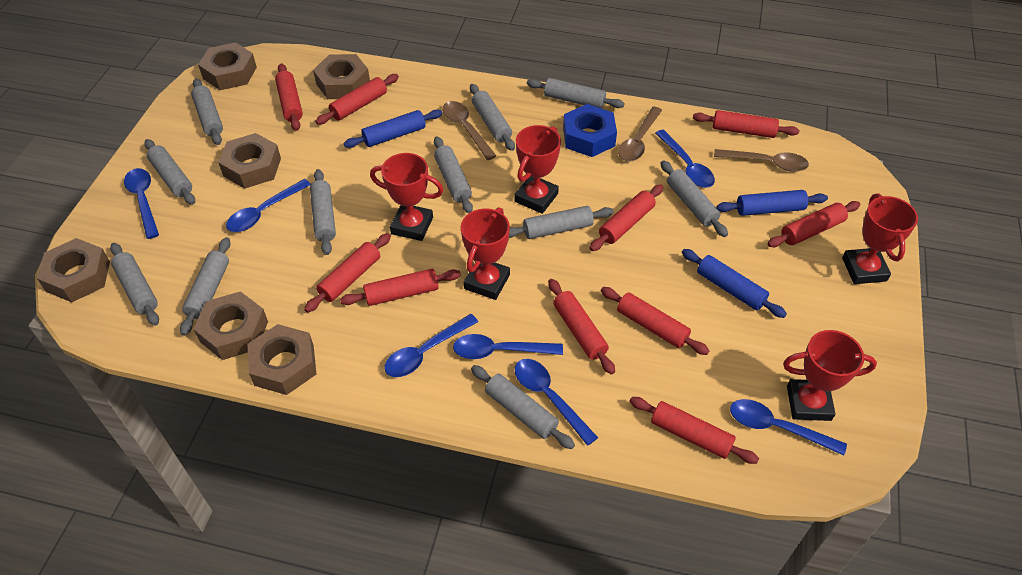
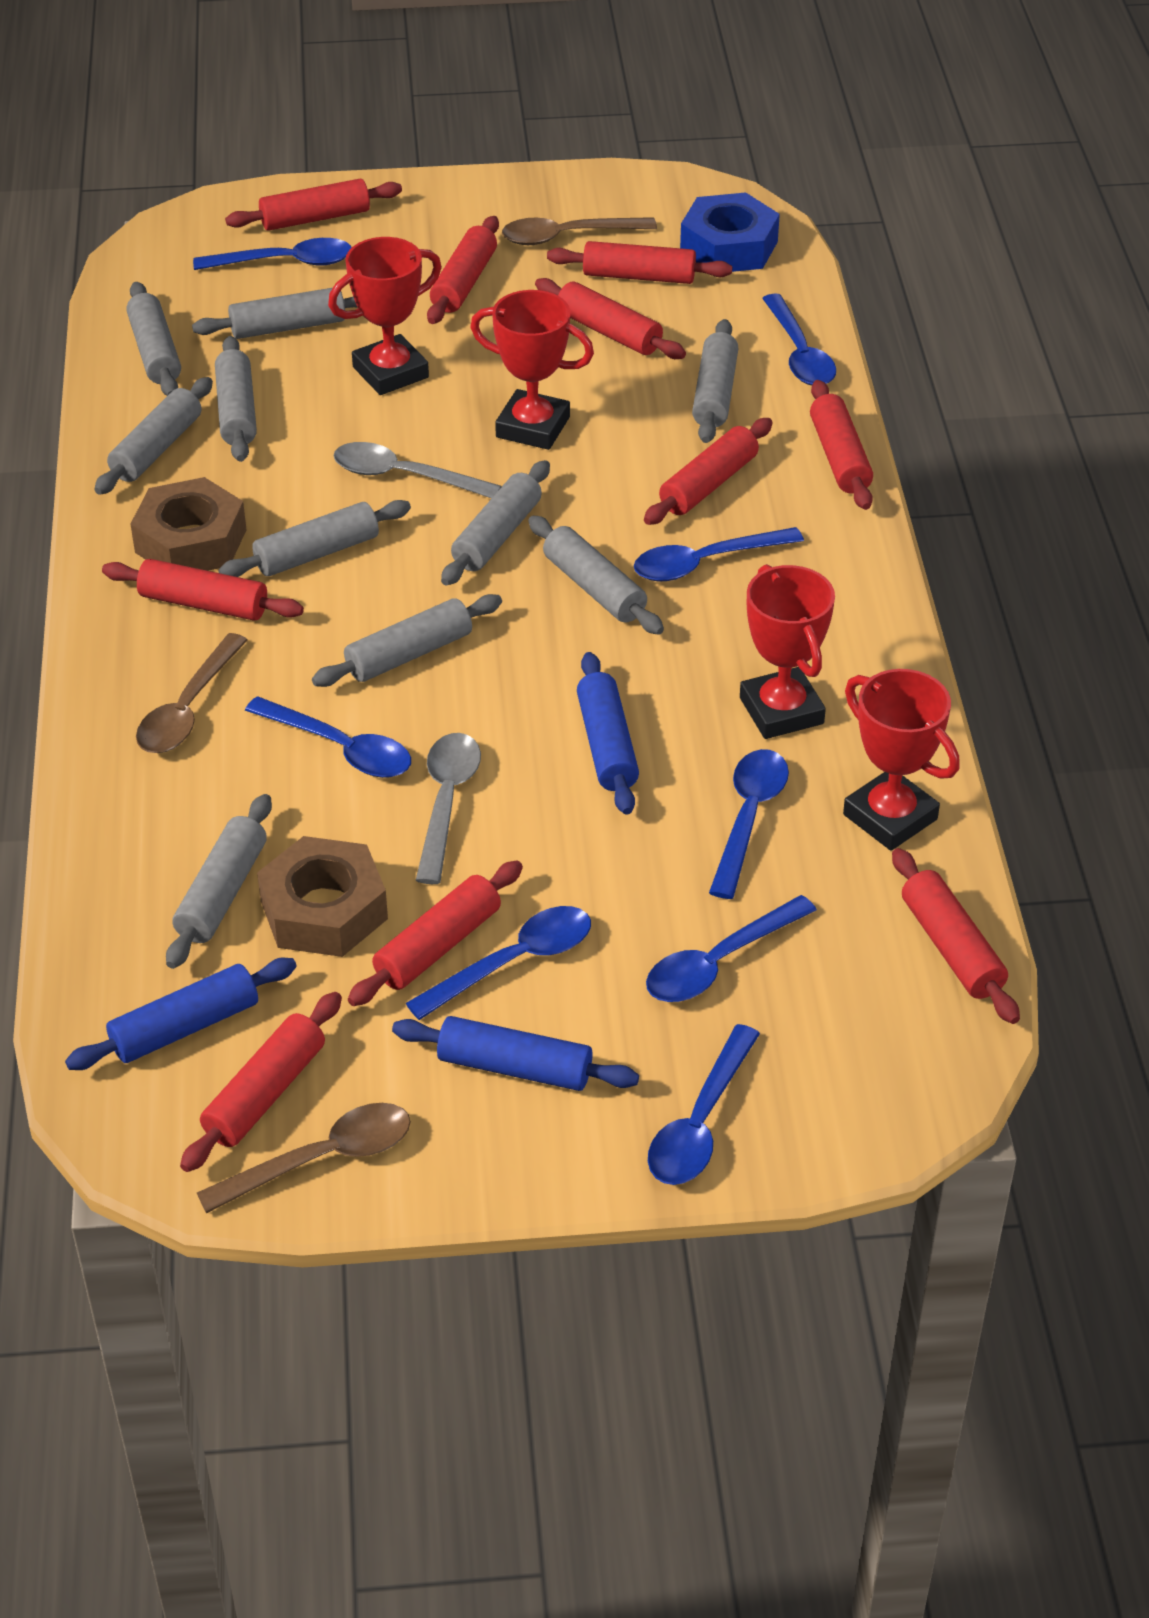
blue spoon: [124,168,159,239] [226,179,311,232] [385,314,478,377] [453,334,563,359] [515,359,598,446] [655,129,715,188] [730,399,847,456] = 7 -> [193,238,352,270] [245,696,411,778] [406,906,591,1020] [634,527,804,581] [646,895,817,1002] [648,1024,760,1185] [709,749,789,899] [762,294,836,385] = 8
brown nut: [37,238,110,302] [194,291,268,360] [198,42,257,90] [218,133,281,189] [247,324,316,395] [313,54,370,99] = 6 -> [130,477,247,571] [257,836,388,957] = 2
grey rolling pin: [110,243,159,326] [144,139,195,205] [180,237,230,336] [191,78,223,145] [310,169,336,255] [434,136,473,213] [470,84,515,151] [471,365,575,449] [509,206,614,239] [527,78,625,109] [661,160,728,237] = 11 -> [94,377,213,495] [126,282,181,396] [166,794,272,969] [192,288,357,339] [215,336,257,462] [218,500,411,577] [312,594,502,687] [441,460,550,586] [528,515,664,635] [692,319,738,443] = 10
grey spoon: none = 0 -> [334,442,502,499] [416,733,481,884] = 2
red trophy: [370,153,444,241] [461,207,510,300] [515,125,561,214] [783,330,877,421] [842,193,918,284] = 5 -> [328,237,442,395] [470,290,594,450] [740,564,835,739] [843,669,960,851] = 4

